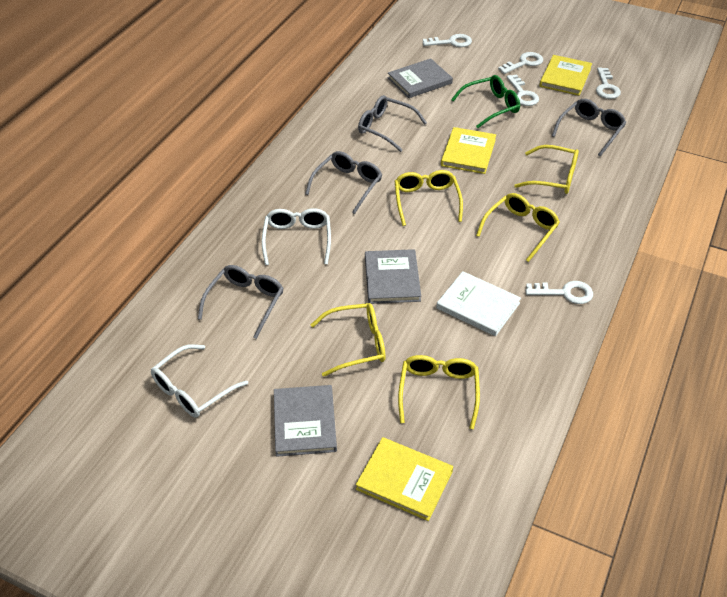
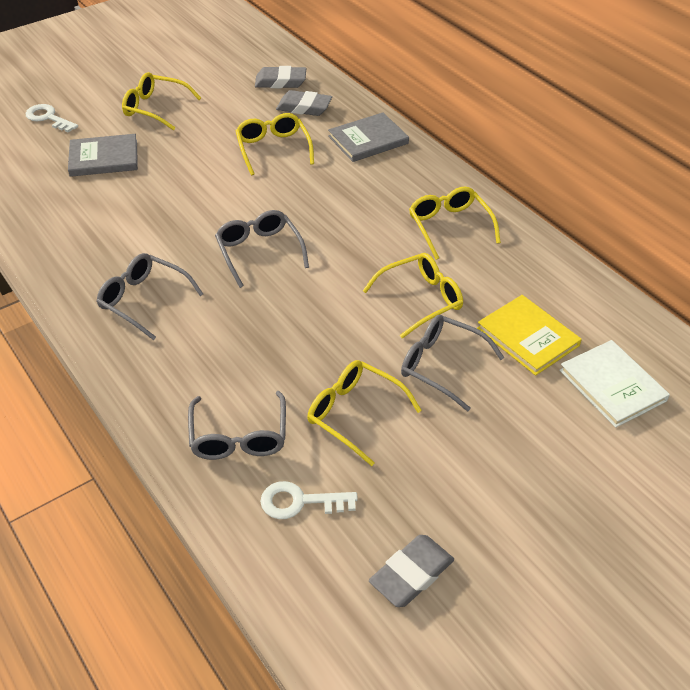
green glasses: [451,75,520,128] = 1 -> none = 0
grey book: [274,385,337,457] [365,249,421,304] [388,58,453,98] = 3 -> [68,134,138,177] [328,112,409,162] = 2
grey eraser: none = 0 -> [255,66,306,88] [276,90,332,116] [369,535,454,607] = 3
white glasses: [151,344,248,418] [262,208,331,265] = 2 -> none = 0
white key: [423,34,472,47] [498,52,543,74] [507,74,539,106] [525,281,593,304] [596,67,621,99] = 5 -> [26,104,78,132] [260,481,358,519] = 2
yellow book: [356,437,453,521] [441,127,496,174] [539,55,592,96] = 3 -> [477,295,582,376] = 1

